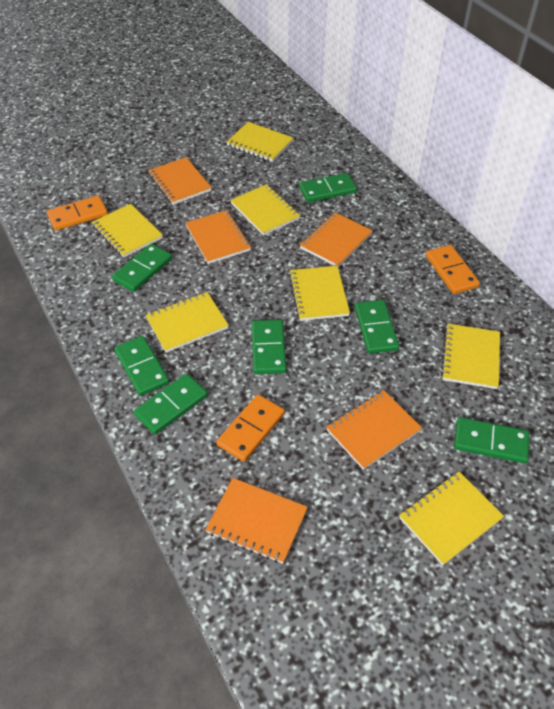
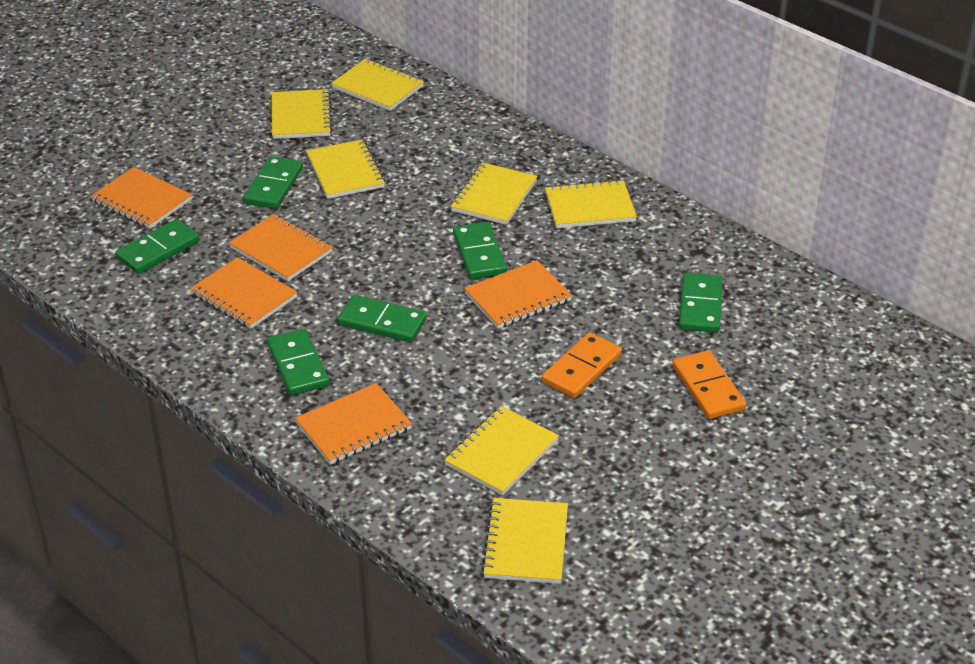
green domino: [112,244,172,292] [114,336,170,396] [134,373,208,435] [251,320,287,374] [299,173,357,203] [355,300,399,354] [454,417,529,464] = 7 -> [115,219,200,274] [243,156,303,209] [267,329,330,395] [338,295,427,342] [453,222,507,279] [679,273,723,333] = 6
orange domino: [47,195,108,231] [216,394,285,462] [426,245,480,294] = 3 -> [542,332,622,398] [672,350,746,419] = 2

